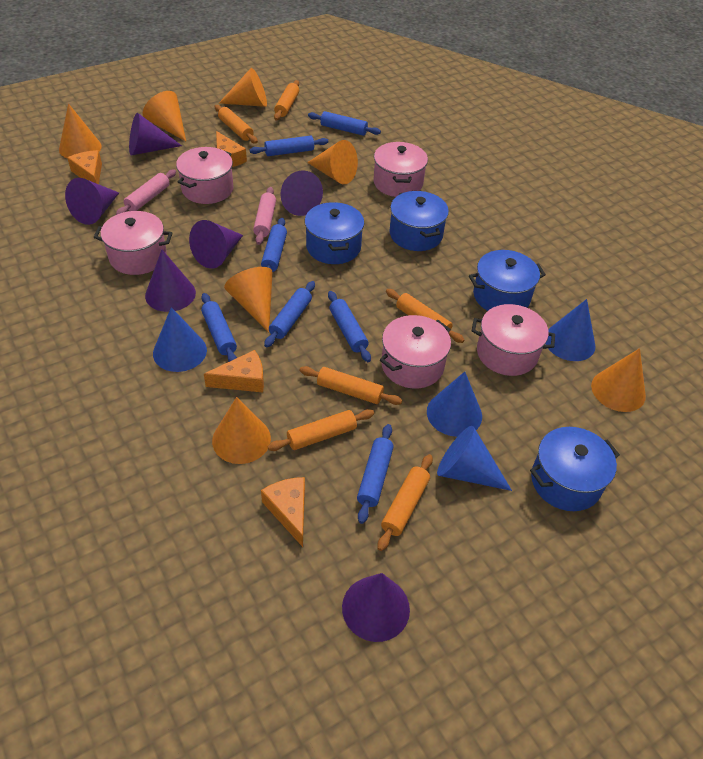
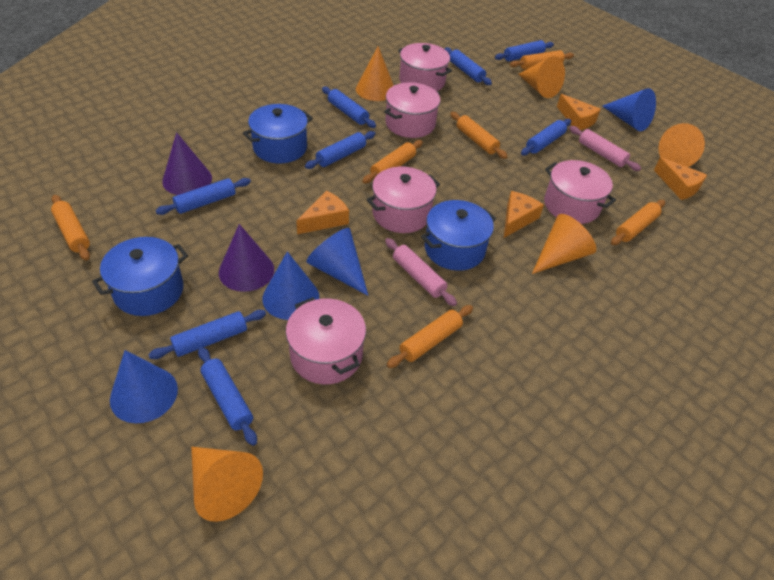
blue pot: [305,202,364,264] [389,191,449,251] [469,250,546,311] [530,427,620,511] = 4 -> [92,237,188,316] [243,104,313,164] [421,200,496,271] = 3
blue rolling pin: [201,293,237,362] [250,136,328,156] [261,218,287,272] [264,281,315,347] [308,111,381,136] [328,291,371,362] [357,424,394,524] = 7 -> [148,310,266,359] [155,178,251,215] [198,347,257,446] [305,131,375,169] [322,87,376,128] [445,47,492,85] [495,40,554,61] [521,119,571,156] = 8
orange cone: [59,103,102,158] [143,91,186,141] [212,397,271,464] [219,68,267,107] [224,267,273,332] [307,140,358,184] [591,348,646,412] = 7 -> [191,447,263,522] [356,46,394,101] [518,56,565,98] [532,214,596,274] [658,123,705,167] = 5
purple cone: [65,178,119,225] [129,113,182,155] [145,250,196,312] [189,220,243,269] [280,171,323,216] [342,573,410,642] = 6 -> [162,132,212,195] [219,224,274,292] = 2

